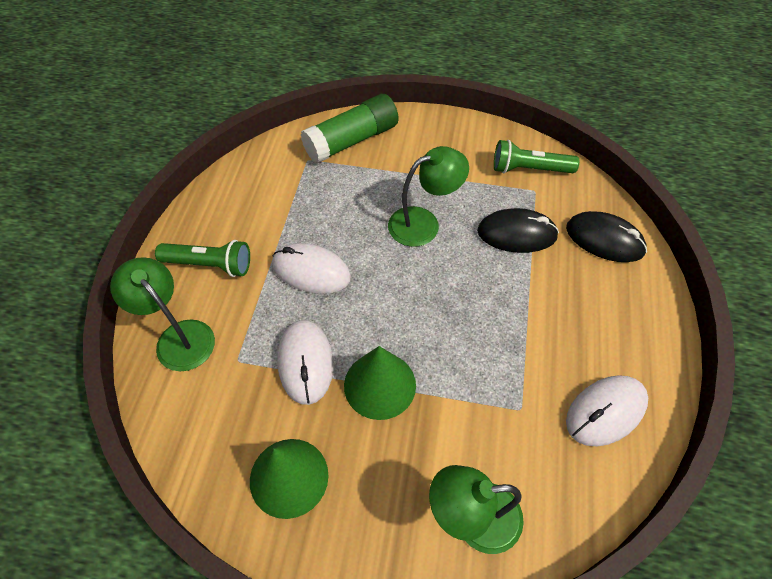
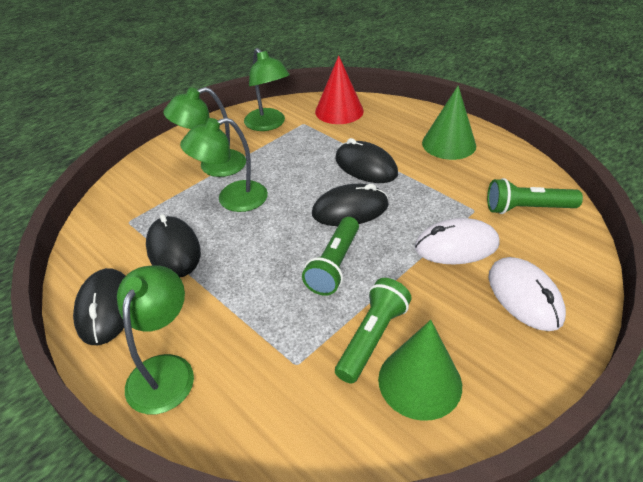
black mouse: [477,208,559,253] [566,211,647,262] = 2 -> [73,268,125,345] [146,214,201,277] [312,184,389,226] [335,138,398,183] = 4
green flashlight: [155,240,250,277] [494,140,579,173] = 2 -> [302,217,359,296] [335,278,412,384] [487,178,583,214] = 3
green glue stick: [301,94,399,163] = 1 -> none = 0
green lamp: [110,257,215,371] [388,146,469,247] [429,465,524,554] = 3 -> [117,265,194,414] [163,87,246,177] [180,118,268,212] [244,48,290,131] = 4
red cone: none = 0 -> [315,56,364,124] = 1
white mouse: [272,243,351,294] [277,320,333,405] [566,375,648,446] = 3 -> [415,218,500,264] [489,257,566,331] = 2

